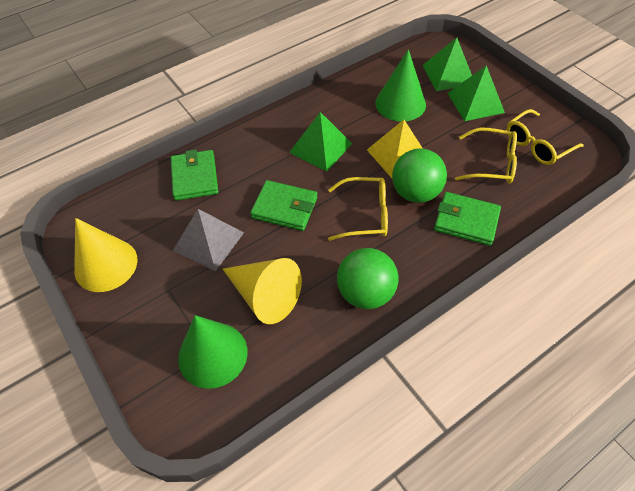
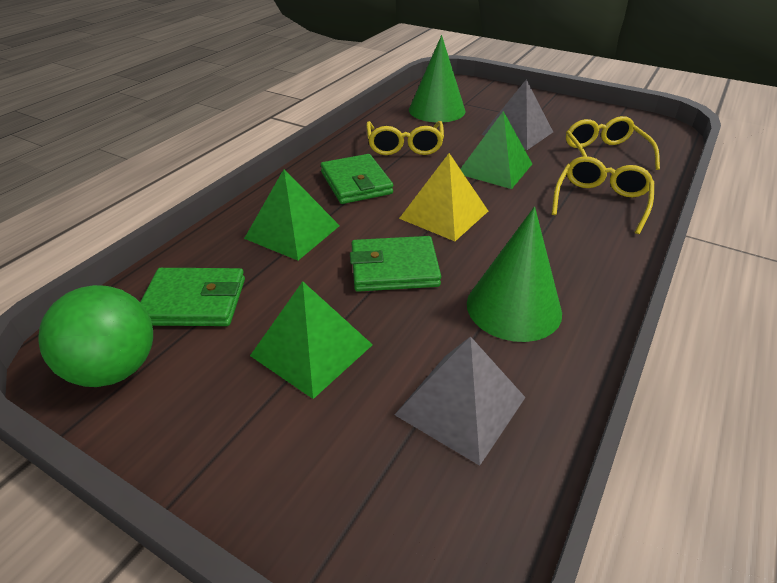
green ball: [337,248,398,309] [392,148,447,203] = 2 -> [38,285,153,387] = 1
grey pyramid: [173,209,244,271] = 1 -> [394,336,526,466] [481,79,553,150] = 2
yellow cone: [74,218,137,292] [223,258,302,324] = 2 -> none = 0

